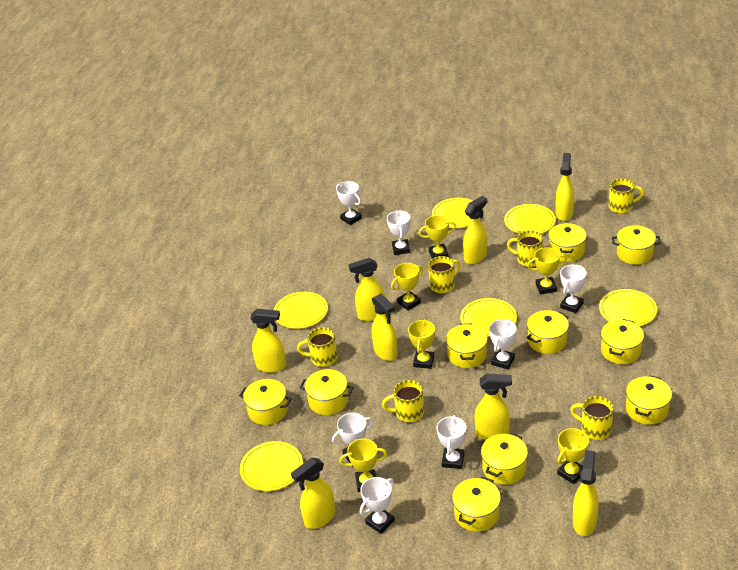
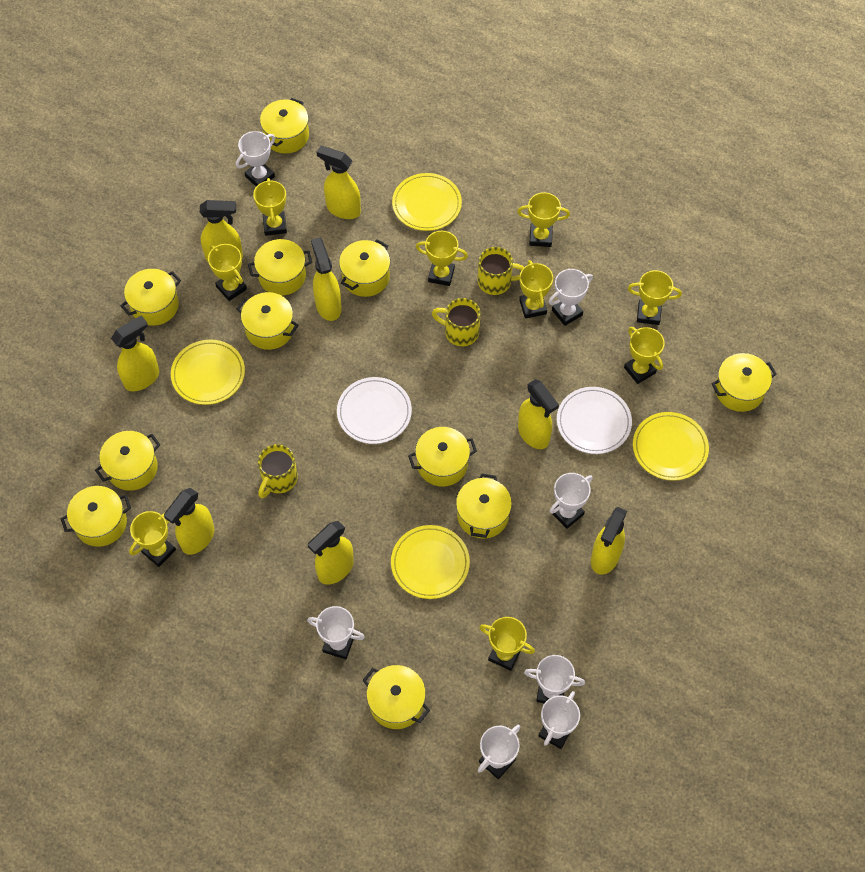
white plate: none = 0 -> [337,377,412,444] [557,387,632,454] = 2
yellow mug: [297,327,338,367] [382,380,424,422] [428,256,460,293] [507,230,543,267] [570,396,614,440] [609,178,644,213] = 6 -> [258,444,298,498] [432,298,480,346] [478,247,524,295] = 3
yellow plate: [240,441,303,491] [274,292,328,329] [432,198,480,228] [460,298,517,336] [504,204,556,234] [599,289,657,326] = 6 -> [171,340,245,405] [391,525,470,599] [392,173,462,231] [633,412,709,481] = 4
yellow pot: [239,379,292,425] [300,369,353,415] [446,323,488,368] [452,476,501,532] [481,433,528,485] [527,310,569,354] [548,223,587,262] [601,319,644,364] [612,225,661,265] [626,375,672,425] = 10 -> [60,486,131,547] [95,431,160,491] [121,269,181,326] [237,292,299,350] [248,239,312,296] [260,98,309,154] [339,239,390,297] [363,665,430,729] [408,427,477,486] [456,473,512,539] [712,353,777,412] = 11
yellow trophy: [339,439,387,492] [391,263,423,311] [408,319,435,369] [418,215,456,258] [527,247,567,294] [557,428,589,484] = 6 -> [129,511,176,567] [208,244,247,301] [253,178,287,236] [416,231,468,286] [479,617,535,671] [517,192,570,247] [519,260,553,319] [624,327,665,384] [628,270,682,325] = 9

